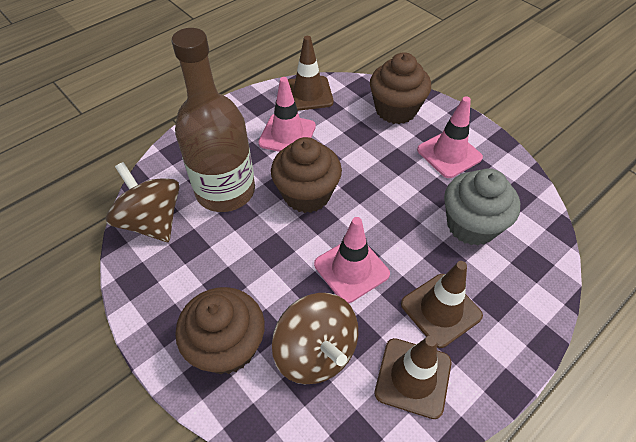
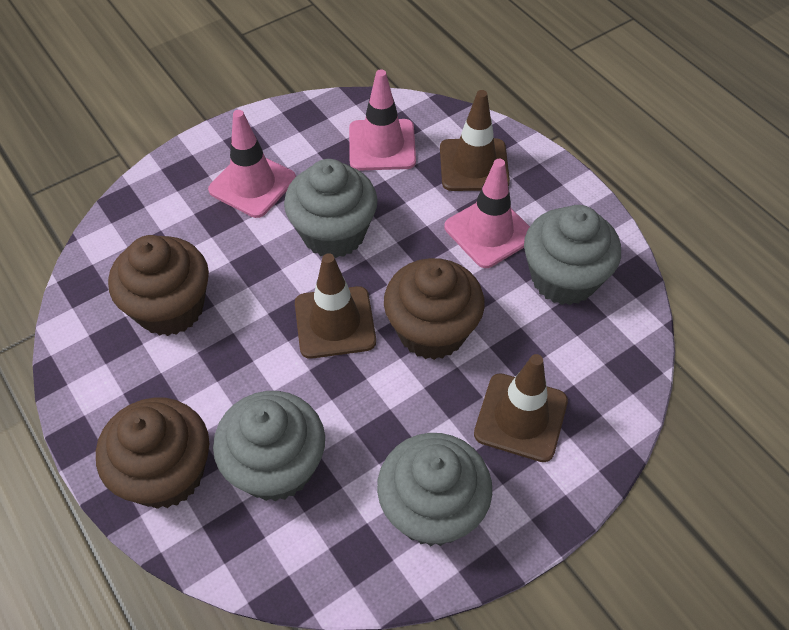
brown bottle: [172,28,255,212] = 1 -> none = 0
brown spinning top: [106,162,179,242] [272,293,358,384] = 2 -> none = 0
grey cupcake: [444,168,520,246] = 1 -> [213,391,325,502] [284,159,378,258] [377,433,492,546] [524,205,621,305] = 4

